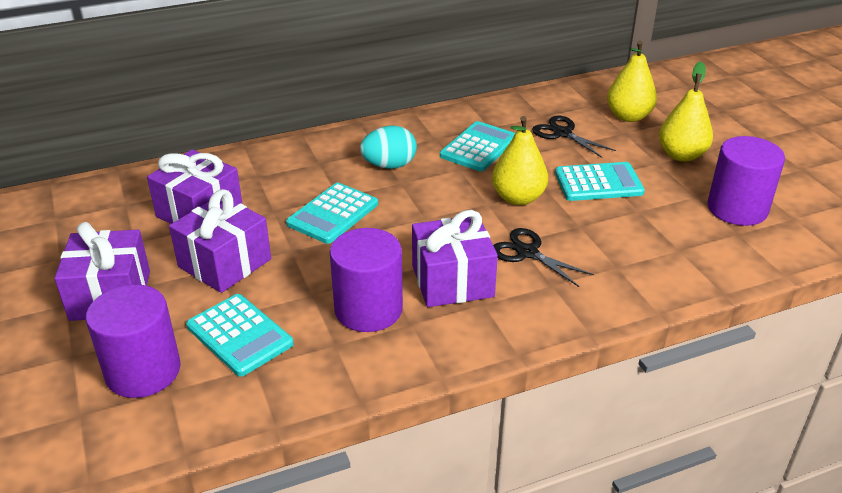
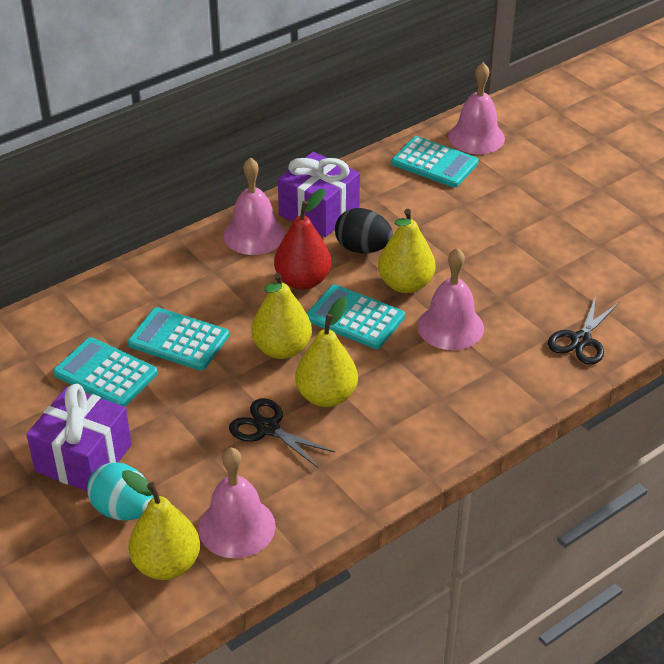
black egg: none = 0 -> [335,208,393,253] = 1
pink bell: none = 0 -> [198,448,276,558] [224,157,285,255] [417,248,484,350] [448,62,505,154] = 4
purple cylinder: [86,284,181,398] [330,228,403,332] [707,136,785,226] = 3 -> none = 0
purple gift: [54,222,150,321] [147,150,242,224] [169,189,271,293] [412,210,498,307] = 4 -> [26,384,132,491] [278,152,360,237] = 2
red pear: none = 0 -> [274,189,331,290] = 1
yellow pear: [492,116,548,205] [607,40,657,122] [659,62,713,162] = 3 -> [122,470,200,580] [251,273,312,359] [295,297,358,407] [378,209,435,293] = 4

